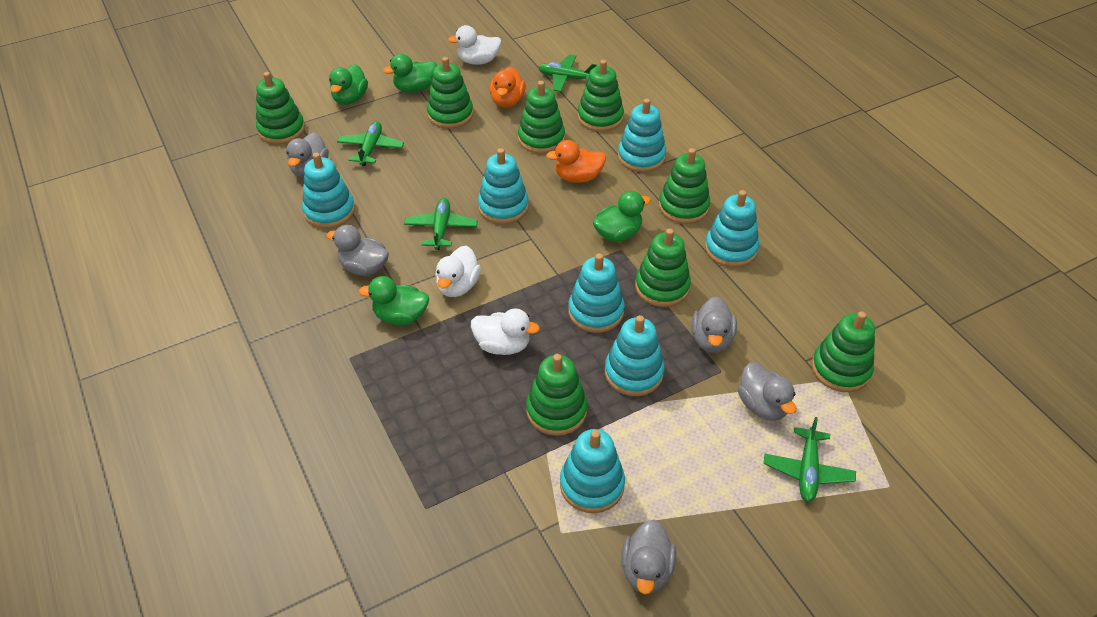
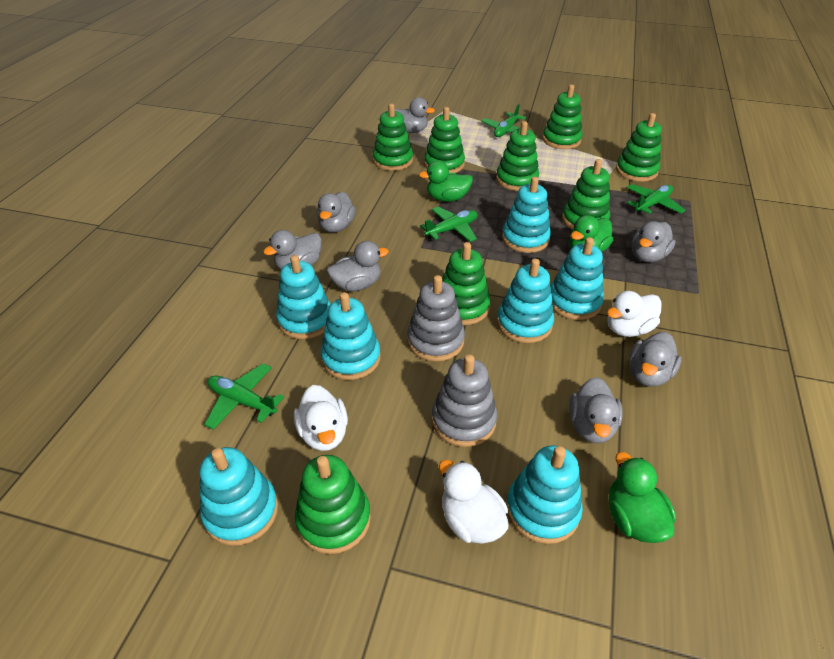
green duck: [329,64,368,105] [359,276,429,325] [383,54,437,93] [593,191,651,242] = 4 -> [419,161,473,202] [570,215,613,252] [609,452,676,543] = 3
grey duck: [286,132,329,177] [327,225,389,276] [621,520,676,594] [691,296,737,353] [738,362,796,421] = 5 -> [263,230,322,269] [317,192,356,232] [327,241,389,291] [395,97,435,133] [569,377,623,443] [629,332,682,386] [632,221,676,262] = 7
grey stacking toy: none = 0 -> [407,275,465,362] [432,354,497,447] = 2
orange duck: [489,67,526,108] [546,140,606,183] = 2 -> none = 0

